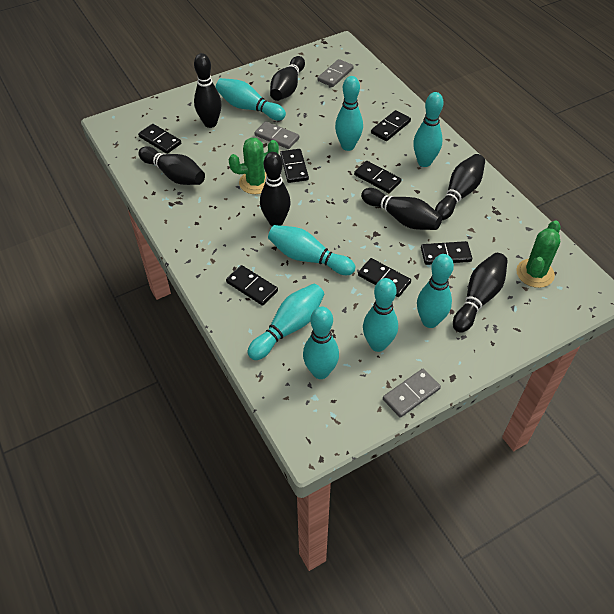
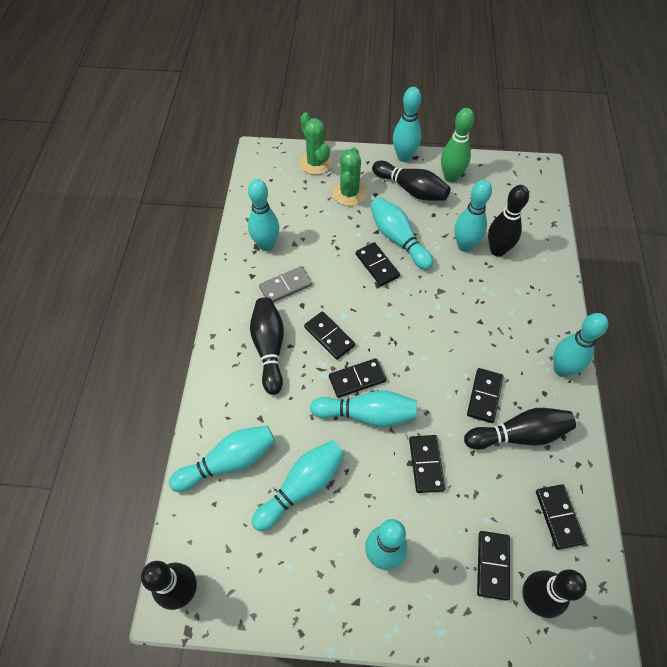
black bowling pin: [138,146,205,185] [194,53,222,128] [260,152,291,226] [270,56,305,101] [361,188,442,230] [435,154,485,220] [453,253,508,333] = 7 -> [141,561,197,610] [250,297,284,395] [372,161,451,201] [464,408,576,449] [488,185,529,257] [522,569,587,618] = 6
green bowling pin: none = 0 -> [441,108,474,182] = 1
grey domino: [254,121,299,149] [317,59,354,87] [383,369,441,418] = 3 -> [259,266,312,303] = 1
turquoise bowling pin: [216,78,286,121] [248,284,324,360] [268,225,355,275] [303,307,339,379] [335,76,363,151] [363,278,398,352] [413,92,443,167] [417,254,454,328] = 8 -> [169,425,275,492] [248,179,279,251] [252,440,345,531] [310,390,417,427] [365,519,407,570] [370,197,433,270] [393,87,421,162] [454,180,492,252] [553,313,608,377] = 9

